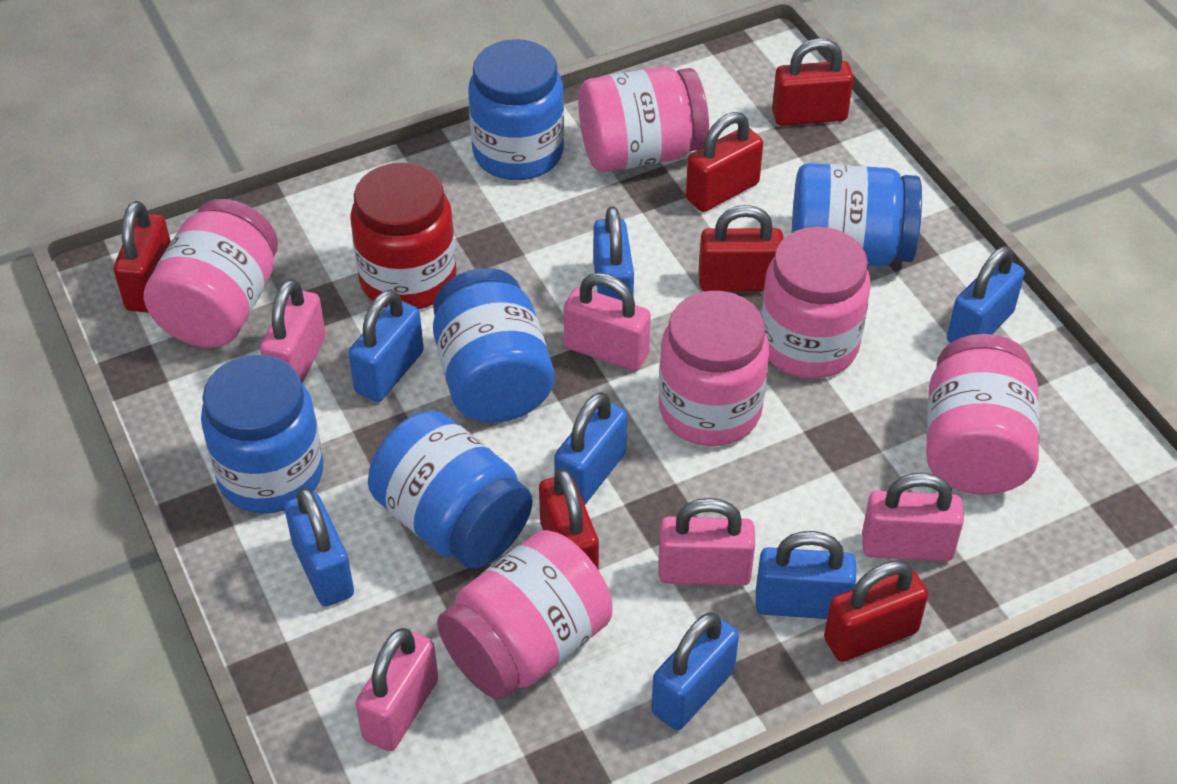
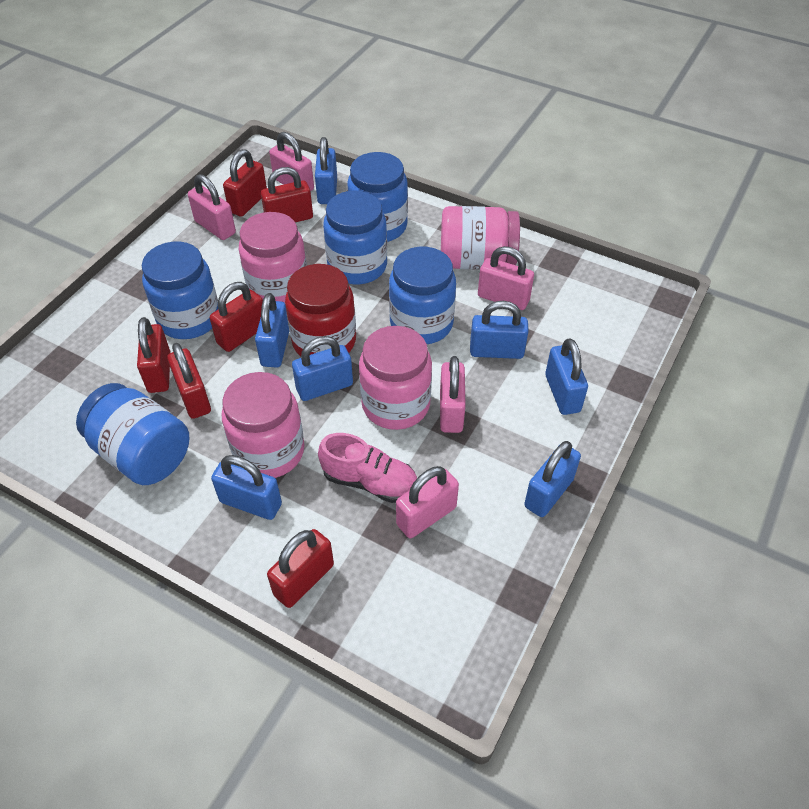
pink jar: [144,199,278,348] [437,530,613,700] [578,67,709,172] [659,291,769,446] [761,227,871,379] [926,334,1039,495] = 6 -> [222,372,305,478] [239,212,307,303] [359,326,432,430] [441,206,520,270] = 4
pink shoe: none = 0 -> [318,433,417,503] = 1

